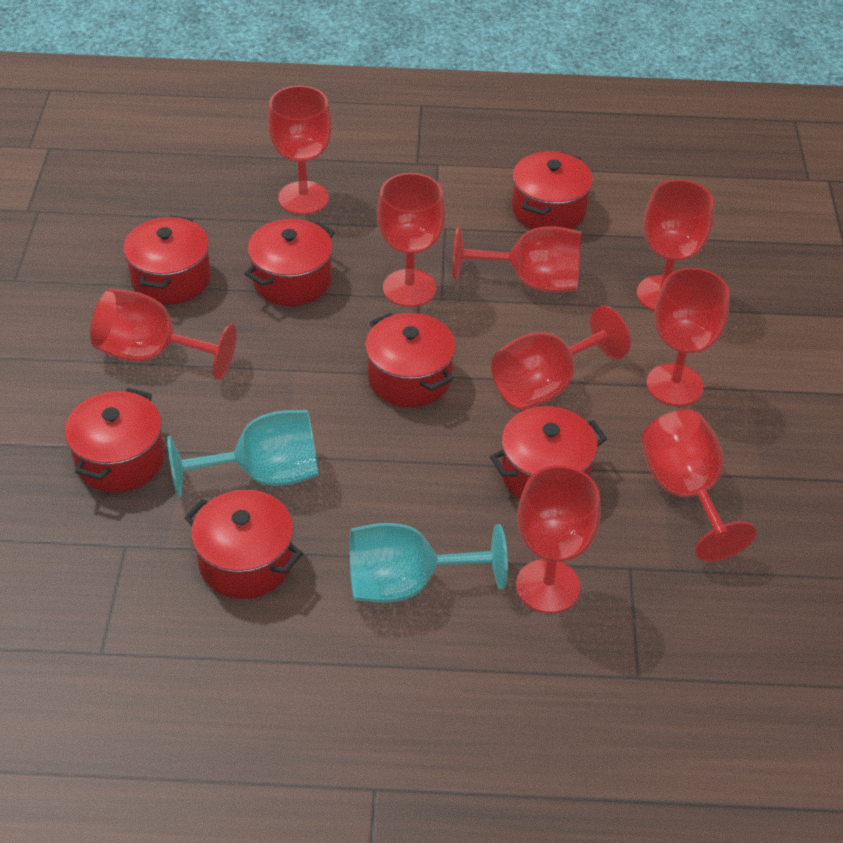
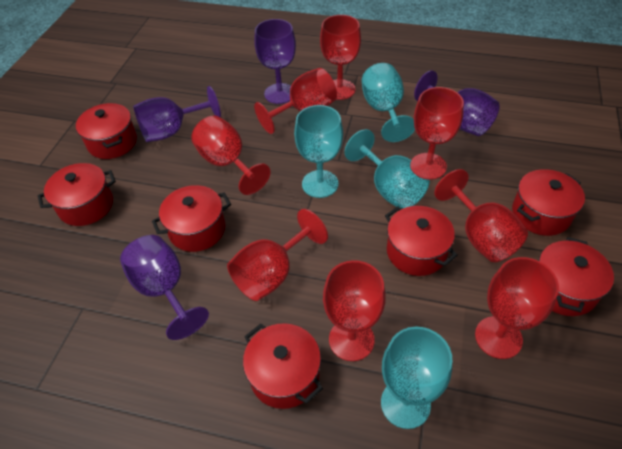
purple goblet: none = 0 -> [120,235,209,340] [133,86,221,142] [254,19,296,104] [414,70,500,136] = 4
red goblet: [90,289,237,380] [268,85,332,215] [377,173,445,307] [453,226,581,292] [491,305,631,410] [516,465,601,613] [637,180,714,311] [641,409,756,562] [647,268,730,406] = 9 -> [191,115,270,195] [227,209,328,301] [254,68,337,134] [320,15,361,100] [323,260,386,361] [412,87,464,180] [434,169,528,262] [475,257,559,359] = 8
turquoise goblet: [167,410,319,497] [350,523,508,603] = 2 -> [294,105,343,198] [344,129,430,209] [362,63,415,142] [381,327,453,429] = 4

